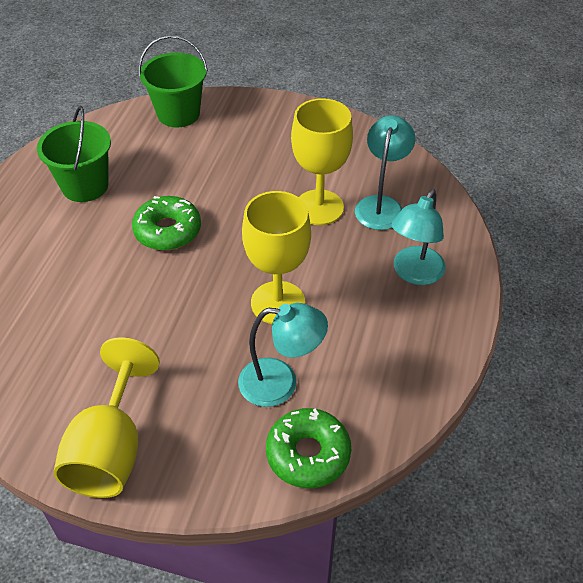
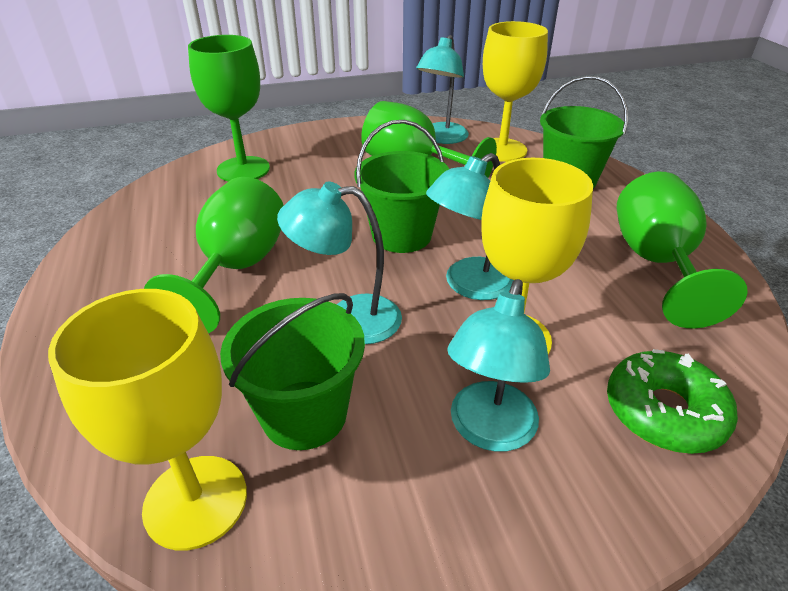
green bucket: [37,106,111,202] [138,35,208,127] = 2 -> [220,293,365,450] [354,120,449,253] [540,76,628,189] = 3
green donut: [132,196,201,250] [266,408,351,488] = 2 -> [607,349,738,454] = 1
green goblet: none = 0 -> [144,177,284,333] [188,35,270,182] [361,101,497,178] [617,172,748,328] = 4
turquoise lamp: [238,303,328,407] [355,115,415,230] [391,189,446,285] = 3 -> [277,181,402,344] [416,35,469,144] [426,153,514,300] [447,279,550,452] = 4

